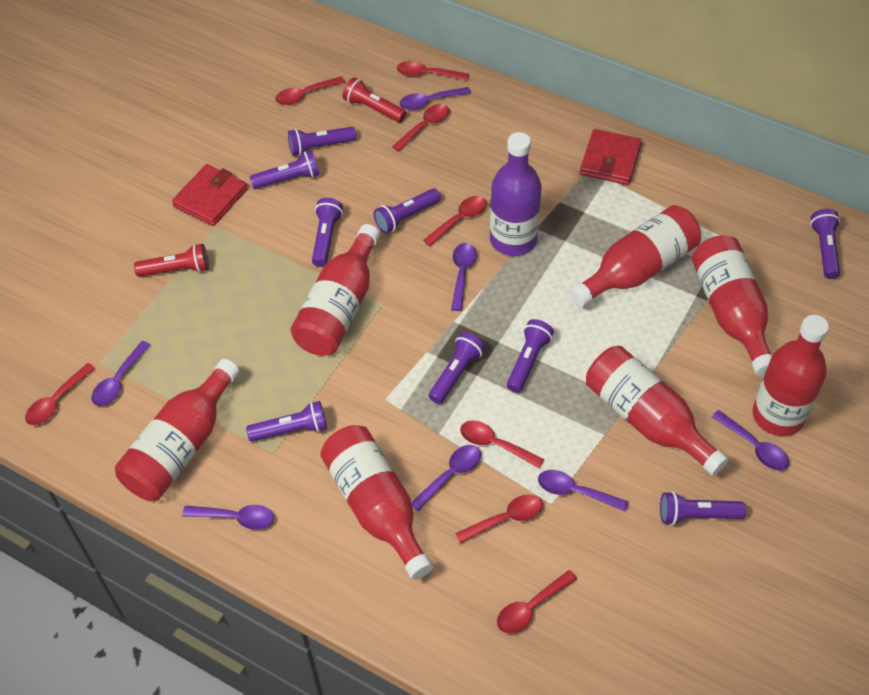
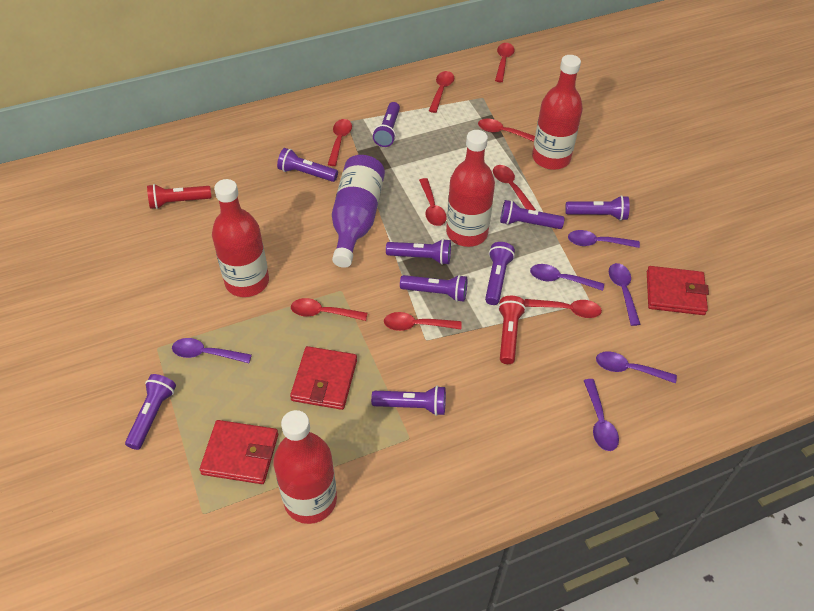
purple spoon: [92,341,151,406] [182,505,274,530] [400,87,471,110] [411,445,481,511] [451,243,477,311] [538,470,628,511] [712,410,789,470] = 7 -> [172,338,252,363] [530,264,604,291] [568,230,640,248] [583,379,619,451] [596,351,677,384] [609,263,641,326] = 6
red bottle: [115,359,240,501] [291,224,380,356] [320,425,433,580] [570,205,701,307] [586,346,729,476] [692,235,772,376] [753,315,829,436] = 7 -> [212,179,269,297] [273,410,337,524] [446,130,495,247] [532,55,583,170] = 4
red spoon: [25,363,95,425] [275,76,345,105] [392,104,449,152] [397,61,469,81] [423,196,487,246] [455,494,543,544] [460,421,544,469] [497,570,577,633] = 8 -> [291,298,368,321] [328,119,352,166] [384,312,462,331] [419,178,447,226] [429,71,454,113] [478,119,535,142] [493,165,536,211] [495,43,514,82] [525,299,602,318] = 9
red wallet: [172,164,248,226] [580,129,642,185] = 2 -> [199,420,278,484] [290,346,357,410] [647,266,709,315] = 3

